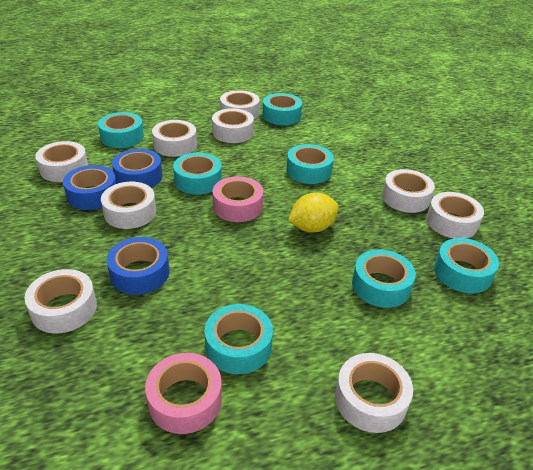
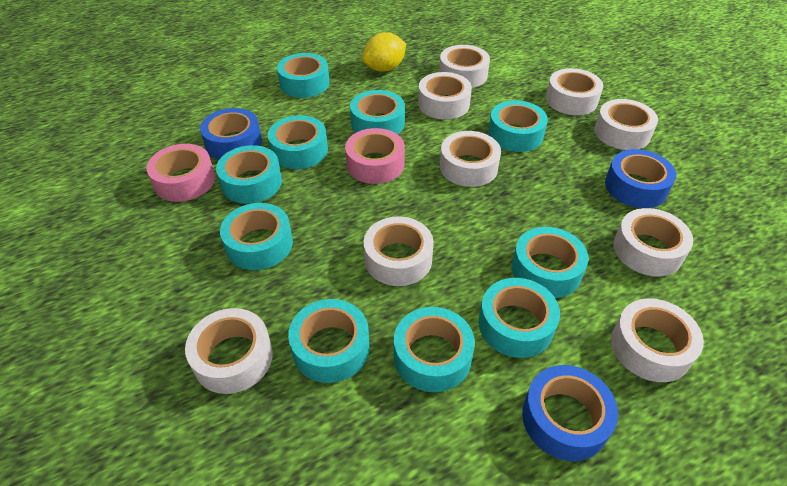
turquoise tape: [98,112,144,148] [173,152,222,195] [205,304,273,374] [262,93,302,125] [287,144,334,184] [352,250,416,308] [434,238,499,293] = 7 -> [216,145,282,204] [220,203,293,270] [268,115,328,169] [277,53,330,98] [288,299,370,383] [350,90,405,134] [394,307,475,392] [479,278,560,358] [488,100,548,152] [512,227,588,298] = 10

